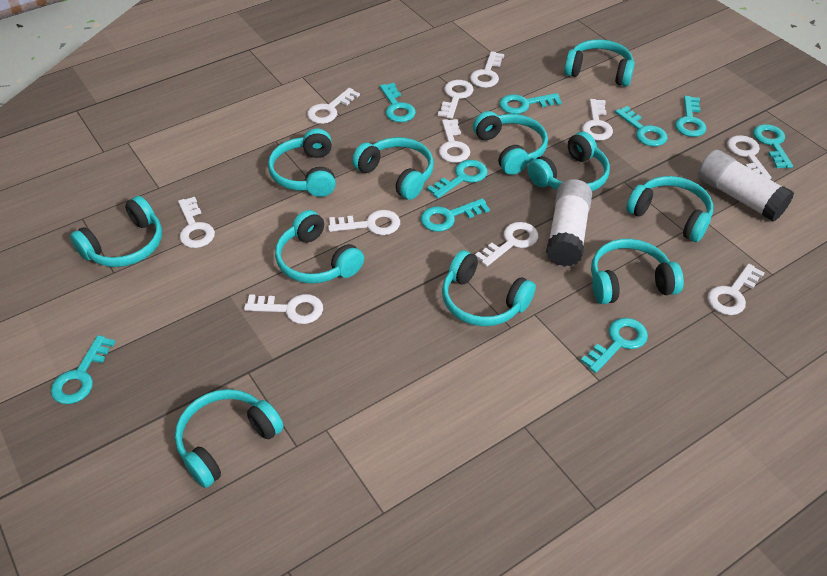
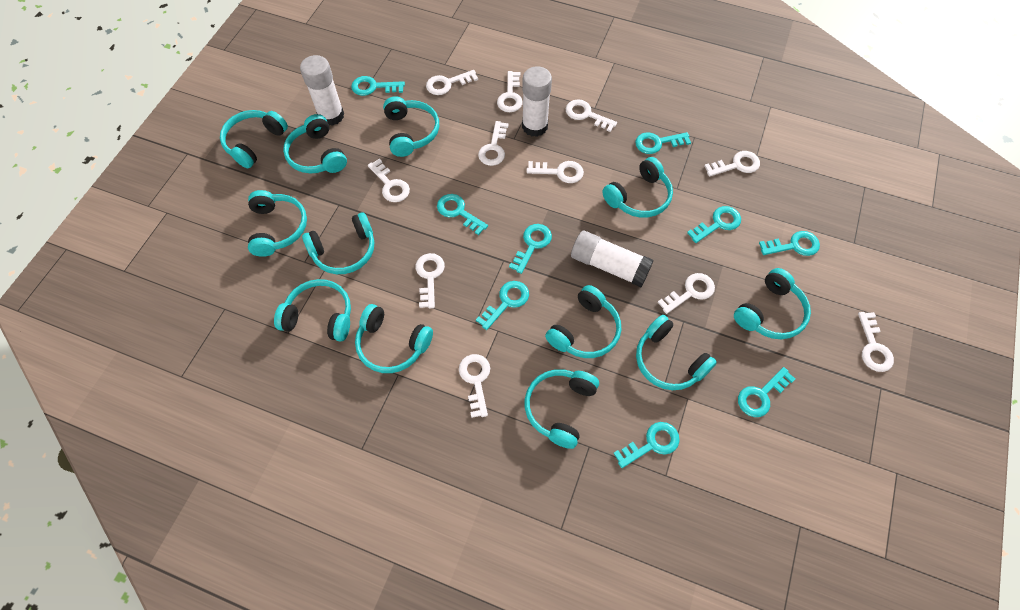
turquoise headphones: [70,196,162,267] [175,389,284,488] [268,129,336,197] [275,210,364,284] [352,137,434,200] [442,250,536,326] [473,111,548,175] [527,132,610,191] [564,39,635,86] [591,239,684,304] [626,176,713,242] = 11 -> [220,110,288,168] [248,190,307,257] [274,279,351,341] [283,114,347,173] [302,212,374,274] [355,304,433,373] [383,96,439,157] [525,369,599,449] [545,285,621,358] [602,157,673,218] [636,315,717,390] [734,268,811,339] = 12
white glue stick: [546,179,592,267] [698,150,794,222] = 2 -> [300,55,344,126] [522,66,552,137] [571,231,654,287] = 3

